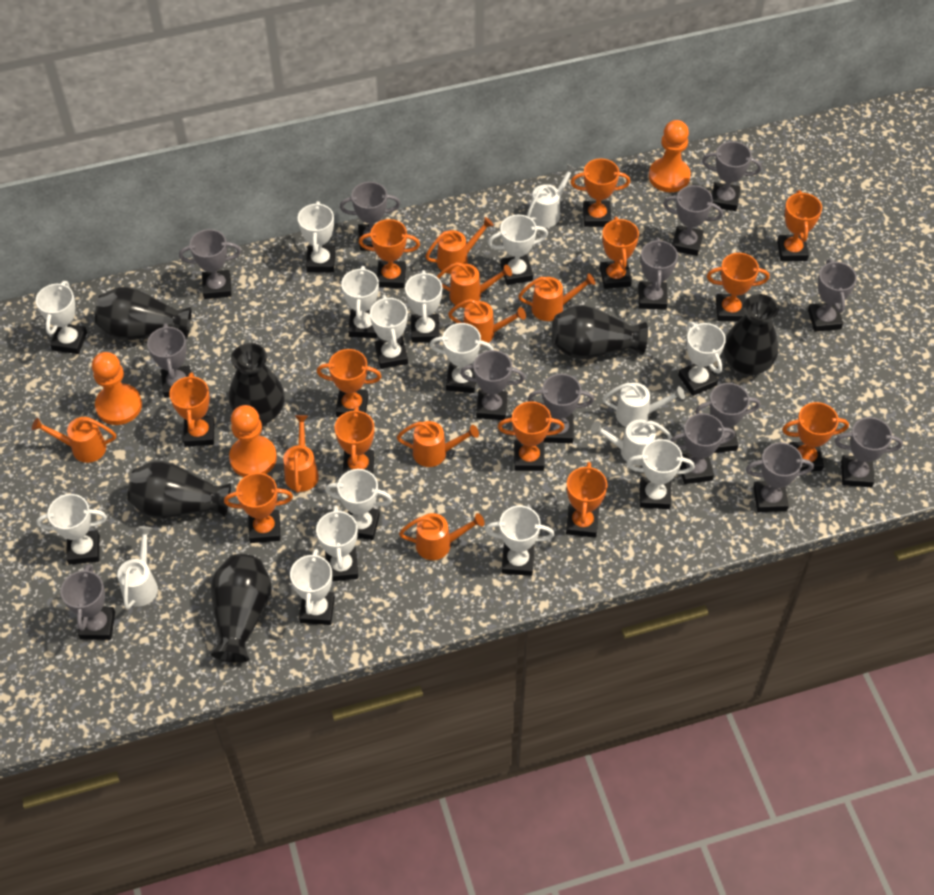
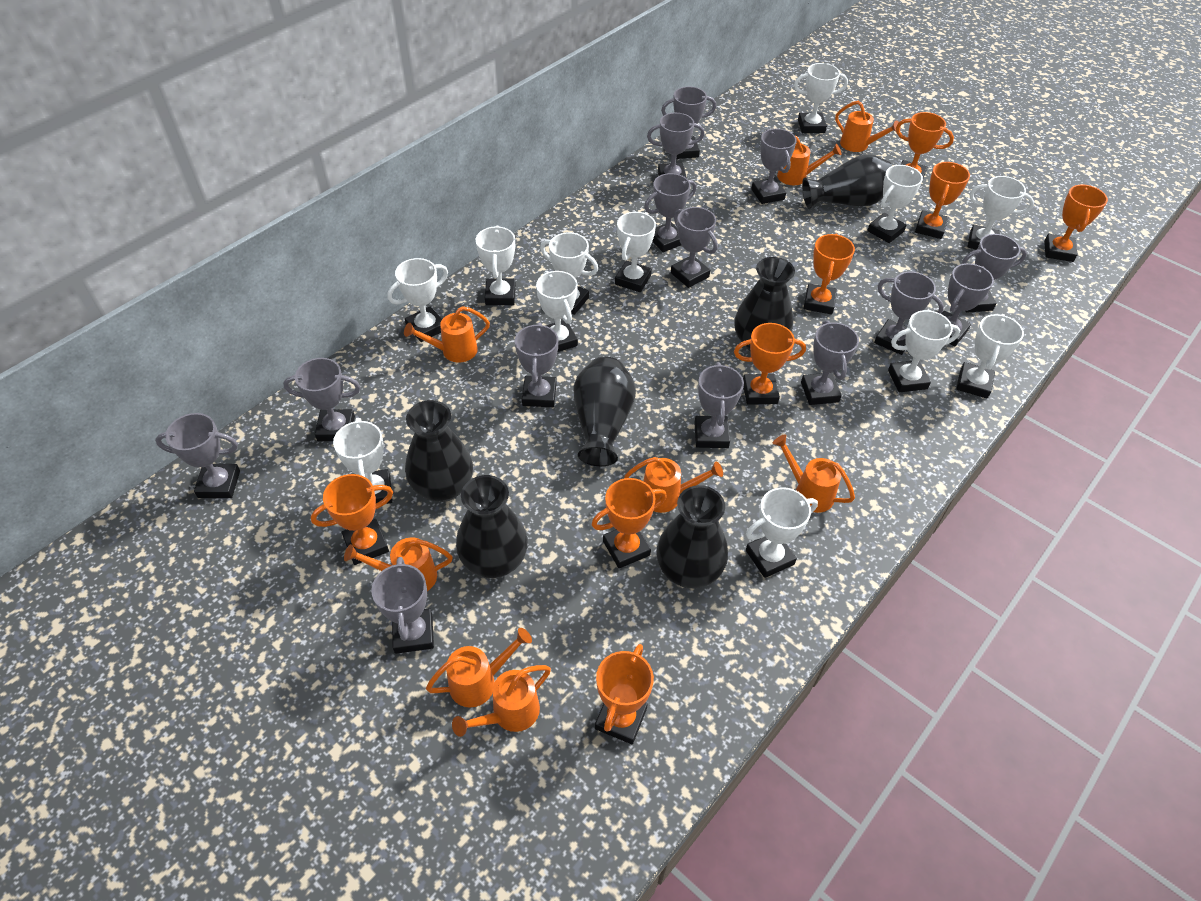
orange pawn: [92,352,142,425] [229,405,277,477] [649,120,691,192] = 3 -> none = 0
orange trophy: [169,372,215,446] [224,473,293,543] [317,349,382,417] [335,406,374,474] [359,219,420,288] [498,401,564,471] [566,462,607,538] [570,158,630,227] [600,217,639,289] [707,253,770,322] [777,190,822,261] [782,402,849,471] = 12 -> [311,474,393,565] [592,478,667,568] [595,644,654,744] [734,323,806,405] [803,234,855,315] [896,112,954,178] [915,162,970,239] [1044,184,1108,262] = 8
white trophy: [36,281,87,354] [36,494,107,565] [290,549,335,625] [298,201,335,272] [316,505,358,581] [325,469,392,540] [341,266,379,338] [370,295,408,369] [405,270,442,342] [430,323,494,393] [485,506,555,576] [488,215,548,285] [627,439,695,509] [678,322,726,396] = 14 -> [333,418,393,504] [387,258,448,342] [476,225,516,305] [536,271,578,352] [540,232,598,315] [615,212,656,292] [746,487,818,578] [794,63,848,133] [867,165,923,243] [888,310,960,392] [956,314,1024,398] [967,176,1034,250] = 12
white watering can: [117,526,158,609] [527,164,577,228] [591,420,672,466] [603,383,685,427] = 4 -> none = 0

